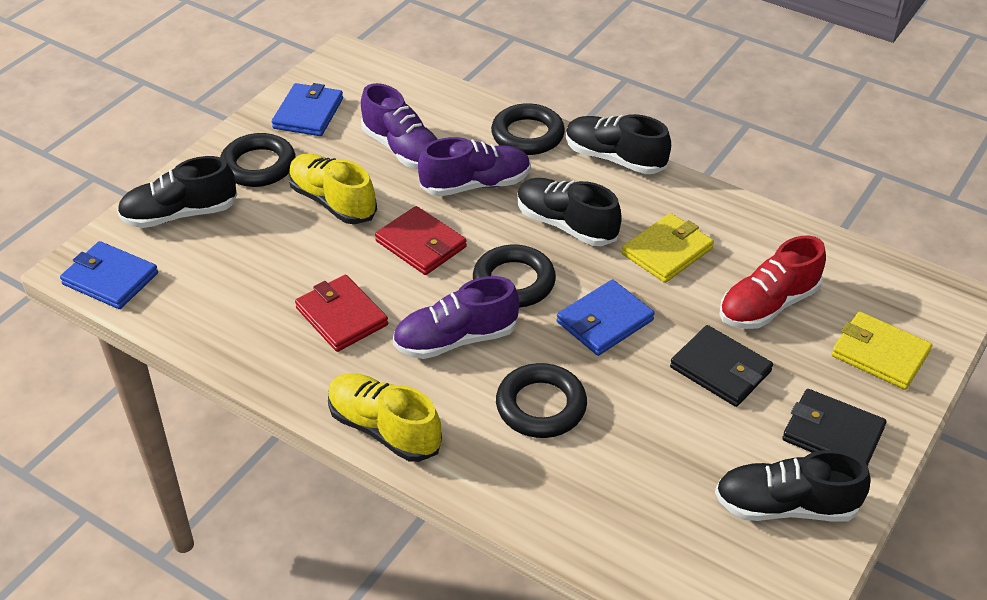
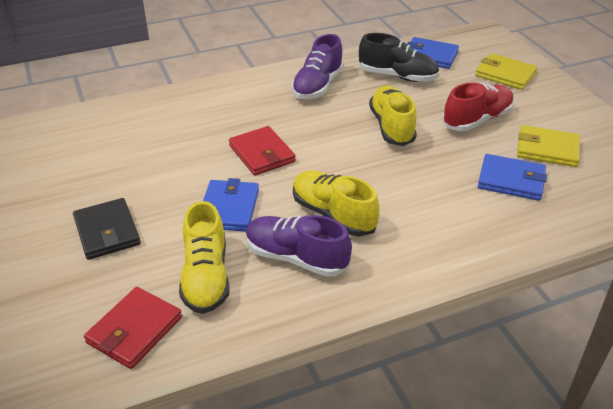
black ring: [220,133,296,187] [473,245,556,308] [491,103,565,155] [496,363,587,438] = 4 -> none = 0
black shoe: [117,156,237,228] [517,178,622,246] [566,114,671,174] [715,450,871,522] = 4 -> [359,33,439,82] = 1
black wallet: [670,325,773,407] [782,389,887,466] = 2 -> [73,198,141,260] = 1
purple shoe: [361,83,438,169] [393,276,519,359] [418,137,531,196] = 3 -> [246,215,352,277] [292,34,344,99] = 2
yellow shoe: [288,153,377,224] [328,373,442,462] = 2 -> [179,201,230,314] [293,170,379,236] [369,85,417,146] = 3

